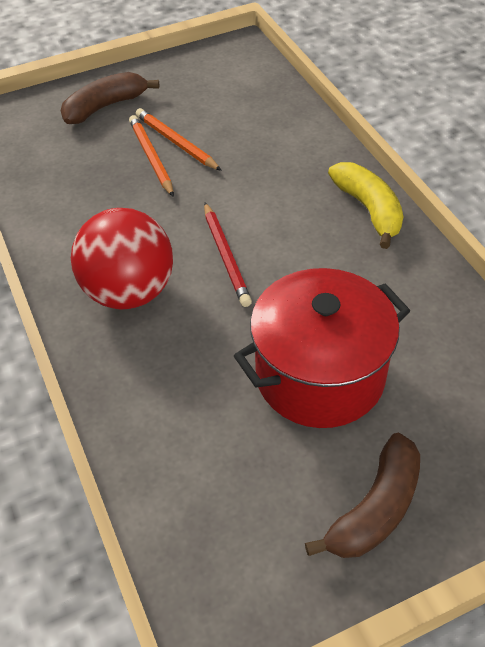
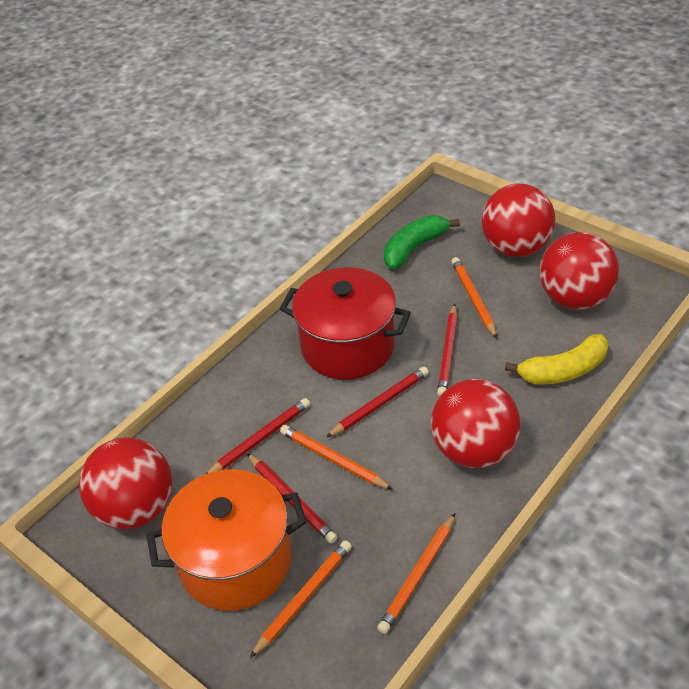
brown banana: [61,72,159,124] [305,433,420,558] = 2 -> none = 0
green banana: none = 0 -> [384,215,460,269] = 1
orange pencil: [129,115,174,197] [136,108,222,171] = 2 -> [250,540,352,658] [280,425,393,490] [377,513,456,634] [451,257,497,339] = 4
orange pot: none = 0 -> [147,469,306,611] = 1
red ball: [71,208,173,309] = 1 -> [79,437,172,529] [431,379,521,468] [481,184,555,257] [539,232,619,310] = 4
red pencil: [204,202,252,307] = 1 -> [206,398,310,474] [247,453,337,544] [326,366,429,437] [437,303,457,396] = 4

